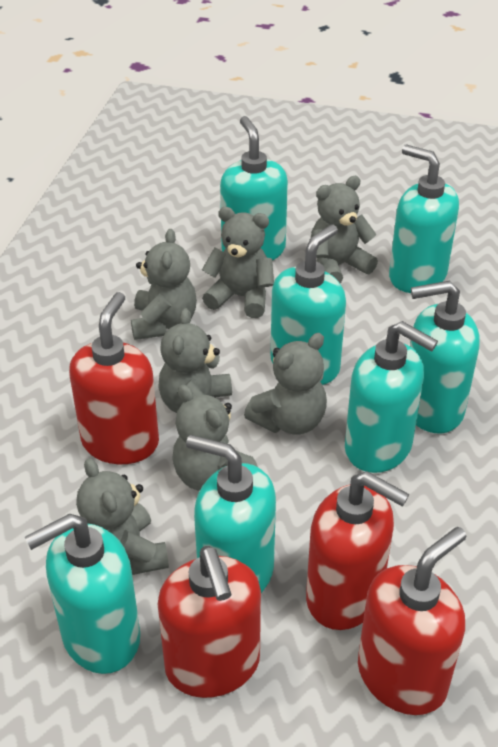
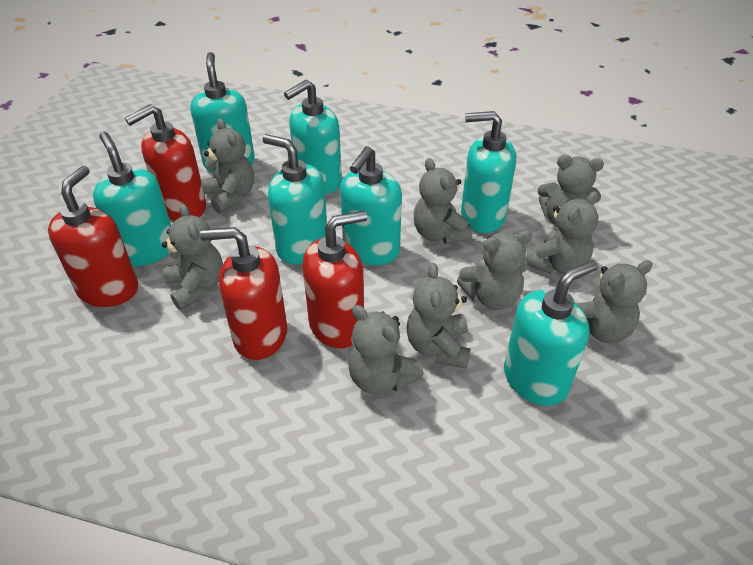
grey teddy bear: [76,458,169,575] [131,229,197,340] [158,308,232,413] [172,385,258,491] [202,207,274,318] [244,333,327,435] [311,176,378,283] = 7 -> [162,204,223,310] [201,118,254,213] [348,305,424,394] [406,263,471,369] [413,158,472,244] [457,230,532,310] [525,191,599,274] [538,155,604,227] [576,260,653,343] = 9

